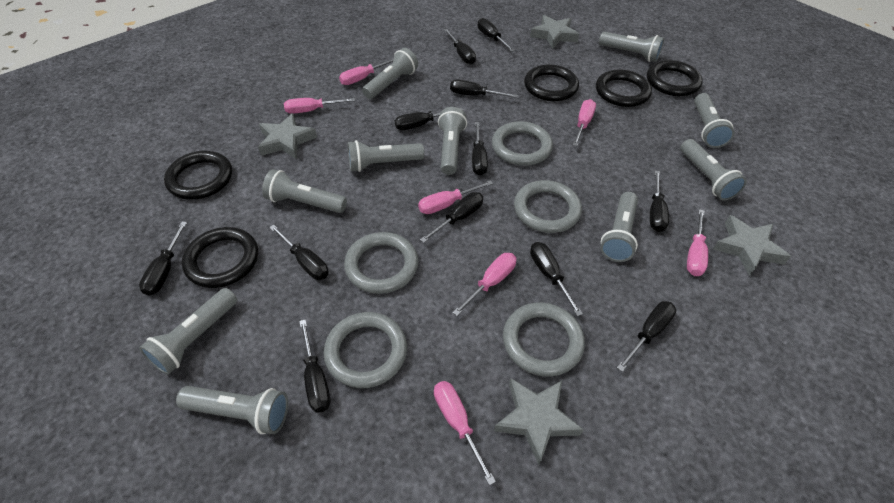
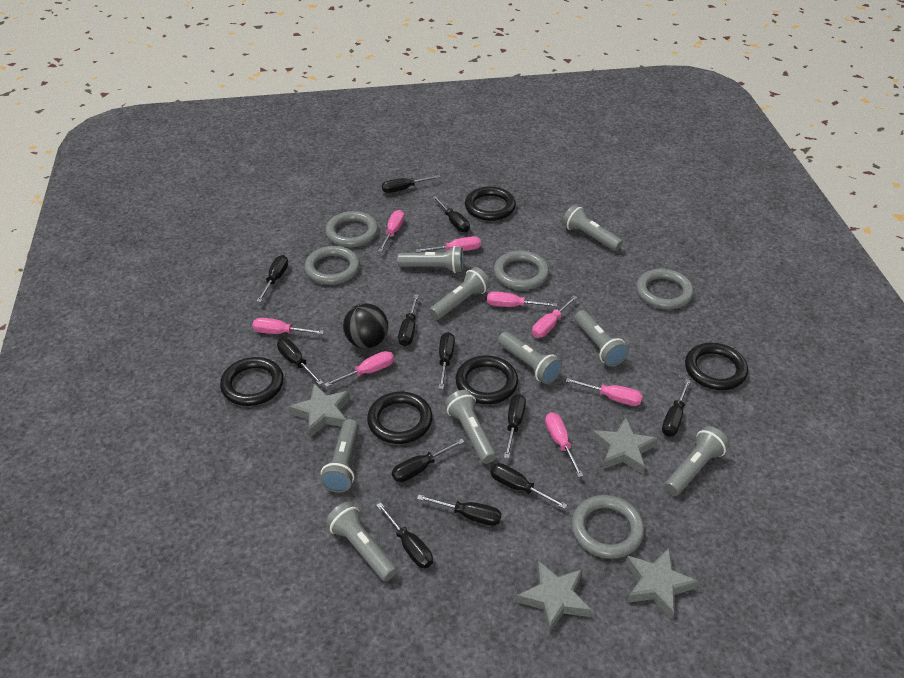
black ball: none = 0 -> [343,303,388,349] = 1
grey flashlight: [139,288,237,375] [176,386,288,434] [262,169,347,213] [348,140,424,172] [362,48,418,99] [438,107,467,175] [599,32,664,62] [600,192,638,262] [680,139,747,201] [694,93,734,148] = 10 -> [320,419,359,493] [326,502,397,581] [397,246,464,273] [429,267,490,320] [445,390,497,464] [498,332,562,384] [562,205,623,251] [574,310,629,367] [664,426,729,496] = 9
pink screwdriver: [284,98,355,114] [339,58,394,85] [418,180,493,214] [434,381,496,485] [453,253,516,316] [573,99,596,146] [687,209,708,276] = 7 -> [252,318,324,334] [325,351,394,387] [378,210,405,252] [416,236,481,252] [487,291,557,307] [532,295,577,338] [545,412,583,478] [566,378,643,406] = 8

